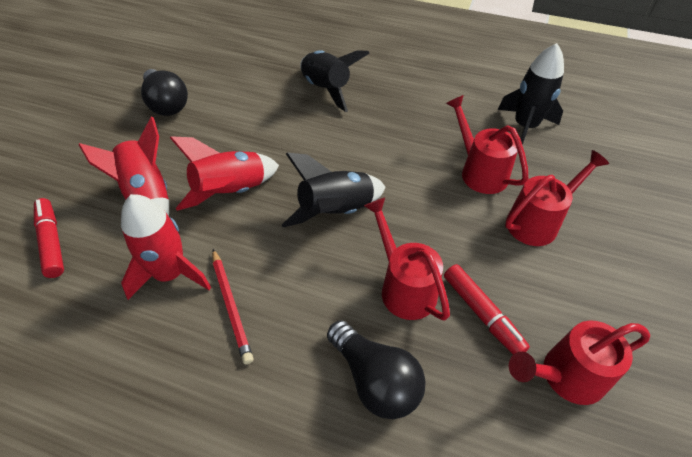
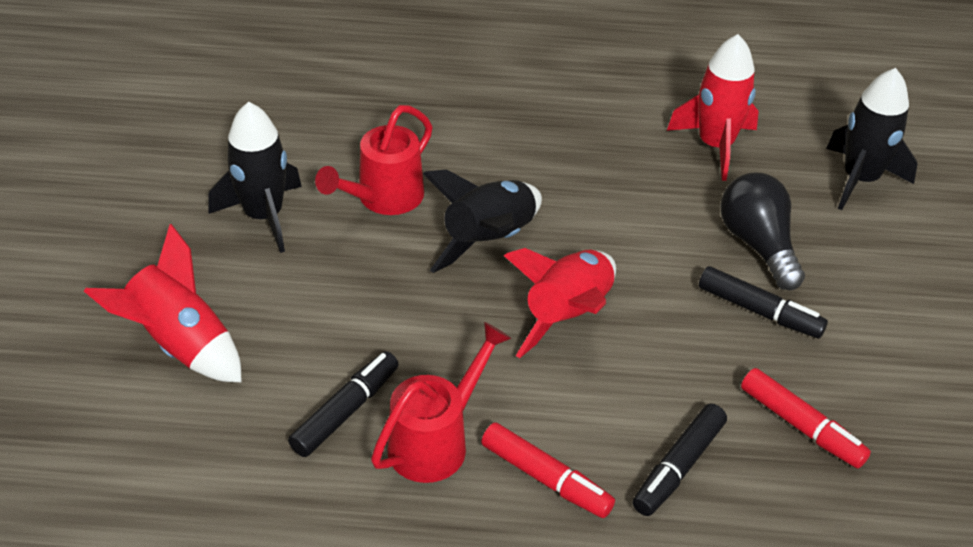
black light bulb: [141,69,188,116] [327,320,426,419] = 2 -> [720,172,805,290] = 1
black marker: none = 0 -> [288,351,399,457] [632,404,727,516] [699,266,828,338] = 3
red pencil: [212,249,253,364] = 1 -> none = 0
red watering can: [364,198,450,321] [446,95,528,194] [505,150,609,246] [509,320,650,405] = 4 -> [315,105,432,215] [371,322,511,483] = 2

